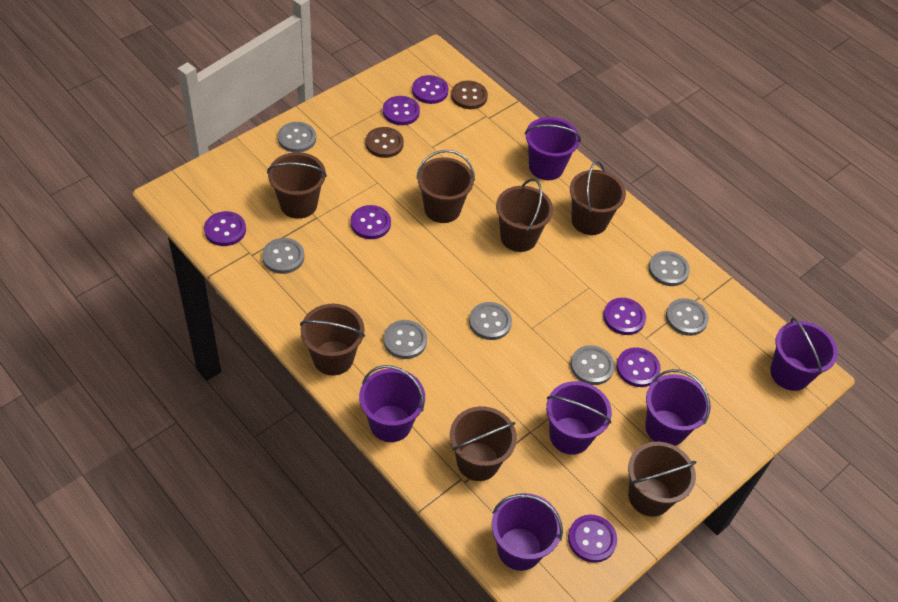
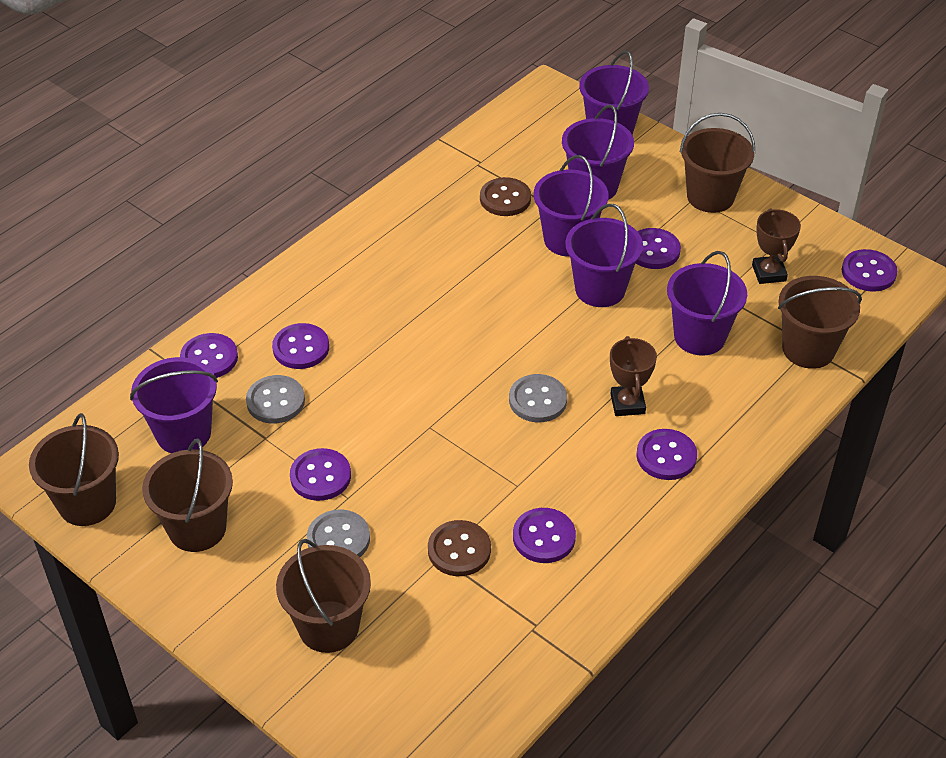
brown bucket: [267,152,327,219] [300,304,365,375] [416,150,475,223] [450,406,517,481] [496,178,553,252] [570,161,626,235] [628,442,697,517] = 7 -> [29,413,119,526] [142,439,233,552] [276,539,371,653] [680,113,755,213] [778,276,862,369] = 5
brown trophy: none = 0 -> [610,336,657,416] [752,208,801,284] = 2
grey button: [262,238,304,274] [278,122,316,152] [384,320,427,359] [469,302,512,340] [570,345,615,385] [648,251,690,286] [666,298,709,336] = 7 -> [246,375,305,424] [307,509,370,557] [509,374,567,422] = 3

